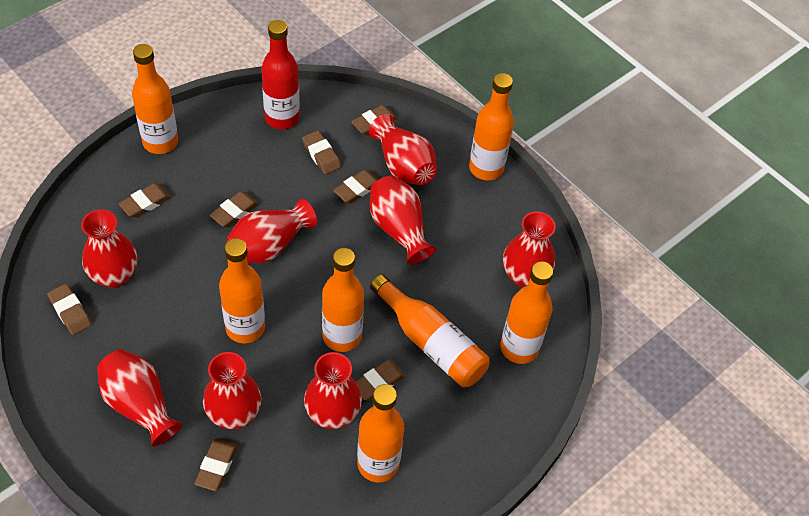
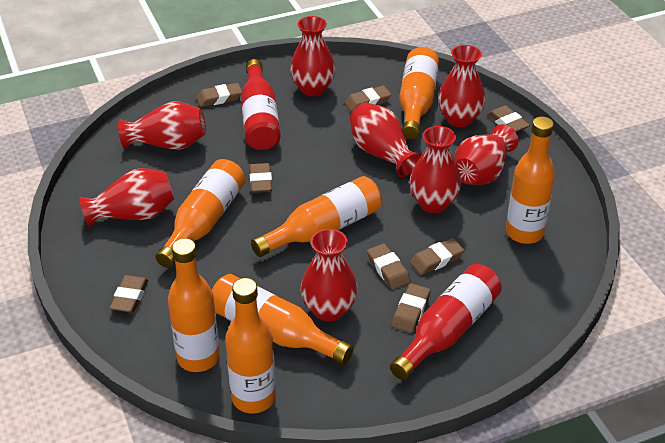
red bottle: [261,20,300,130] = 1 -> [241,59,281,150] [390,264,502,380] = 2

